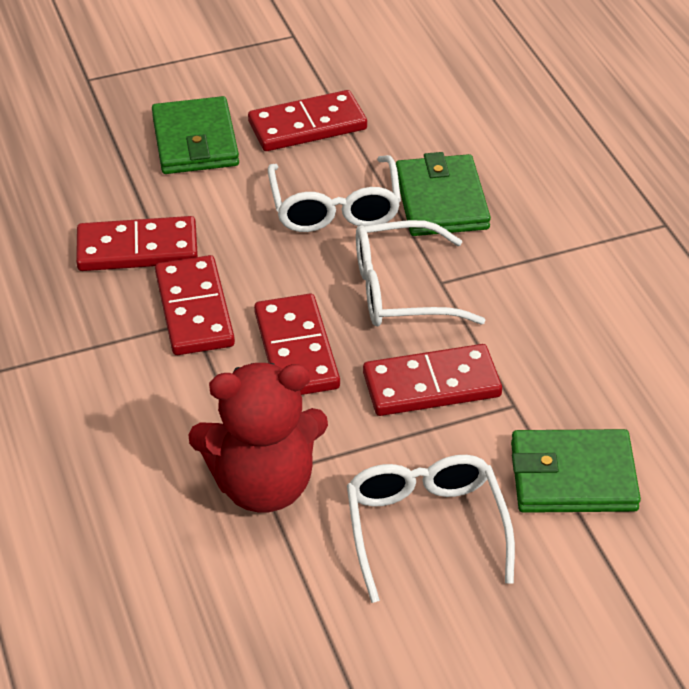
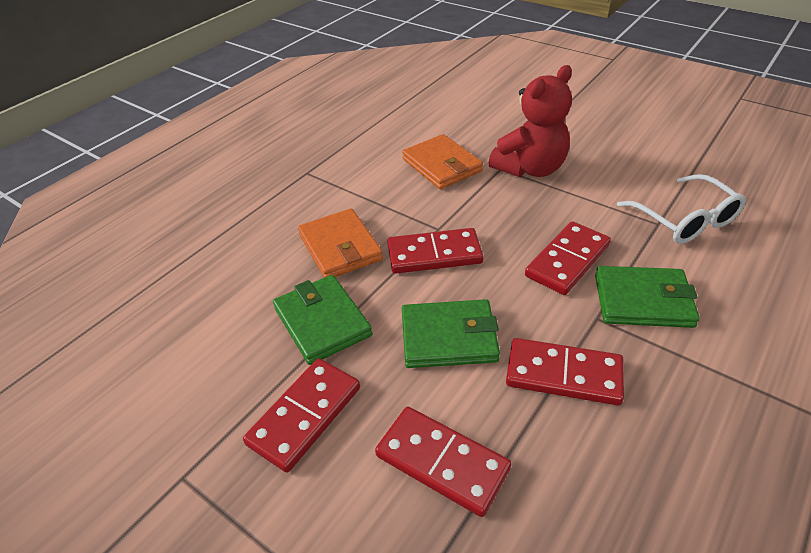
orange wallet: none = 0 -> [298,209,383,278] [402,134,483,189] = 2
white glasses: [268,155,401,232] [347,455,515,603] [356,220,486,326] = 3 -> [617,174,746,244] = 1

